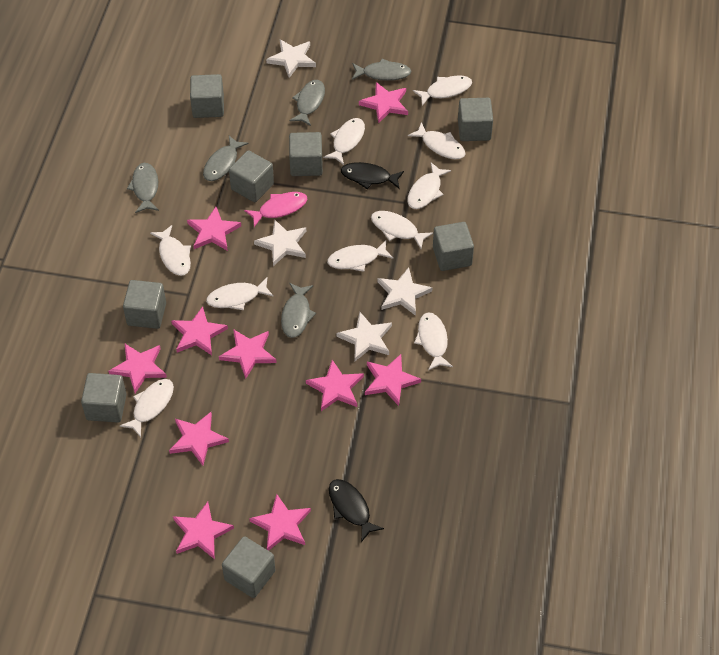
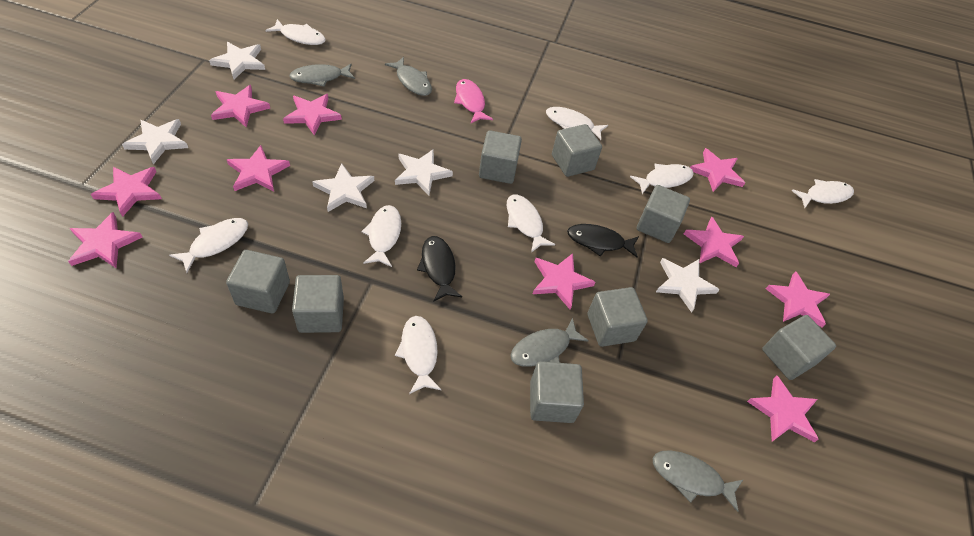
grey fish: [127,163,159,213] [203,135,249,181] [281,283,316,338] [289,80,325,126] [352,59,412,81] = 5 -> [289,64,355,87] [385,57,432,96] [510,317,589,367] [653,450,743,512] = 4
white fish: [120,379,174,437] [150,225,191,276] [206,278,274,310] [323,118,365,165] [327,240,393,272] [371,211,433,249] [408,122,466,159] [408,162,451,209] [413,76,472,106] [414,313,453,370] = 10 -> [169,218,248,273] [265,19,326,45] [361,205,401,267] [395,316,442,394] [507,195,556,253] [546,107,608,140] [630,164,694,194] [792,179,854,208] = 8
white star: [254,220,306,266] [266,39,316,78] [336,312,392,361] [378,267,432,316] = 4 -> [122,119,188,164] [209,42,265,79] [312,163,374,212] [395,149,453,196] [656,258,720,313] = 5

